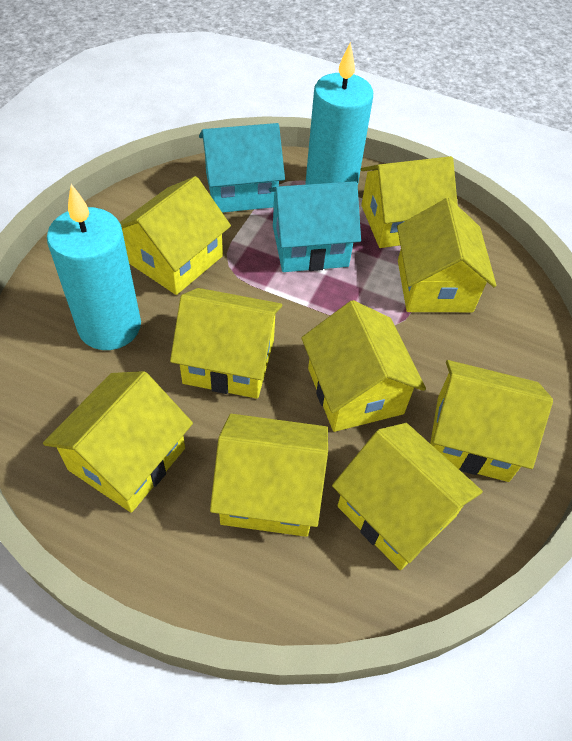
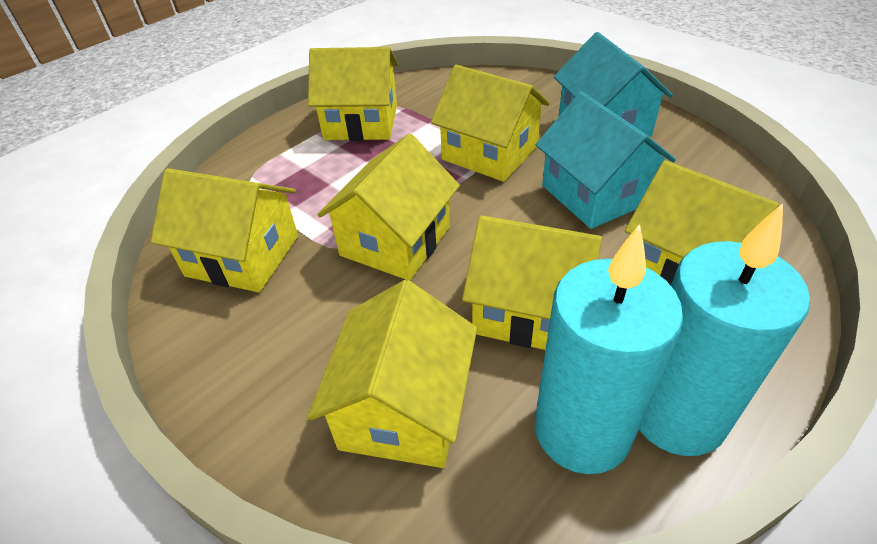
yellow house: [43,371,193,513] [120,176,231,295] [170,288,282,399] [210,414,328,537] [301,300,426,432] [332,423,483,570] [361,156,458,248] [397,198,496,312] [430,360,553,482] = 9 -> [151,168,298,292] [307,280,477,468] [308,47,398,141] [317,134,460,280] [431,65,550,182] [462,215,602,350] [625,160,779,285] = 7

